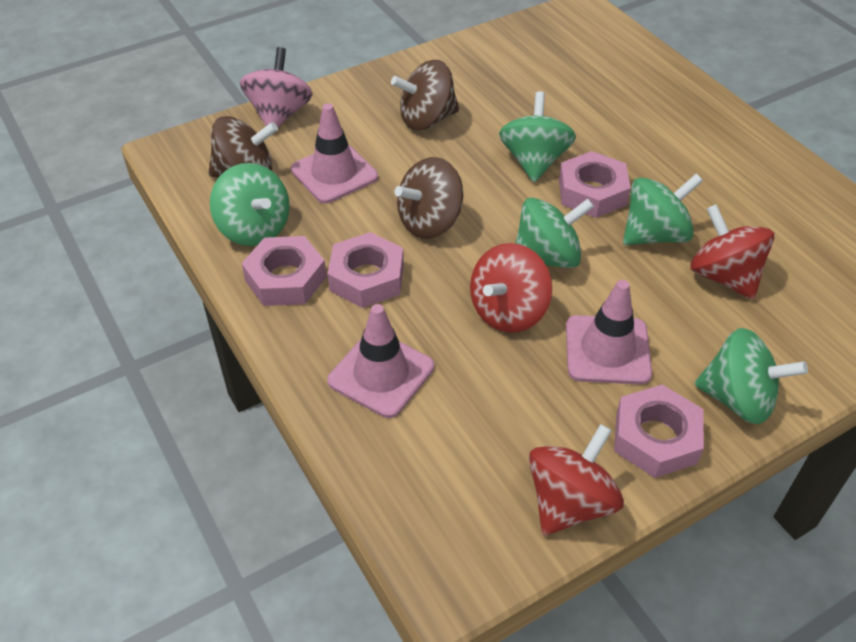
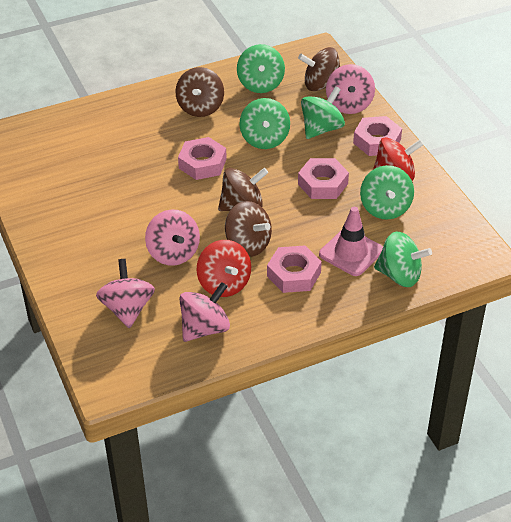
brown spinning top: [209,116,278,178] [391,60,459,131] [395,157,463,239] = 3 -> [175,67,224,117] [218,168,268,211] [225,201,272,257] [298,47,340,91] = 4
pink spinning top: [240,47,313,127] = 1 -> [96,259,155,328] [145,209,200,266] [179,282,230,342] [326,64,375,114] = 4
pink traffic cone: [291,103,378,204] [327,304,434,418] [566,280,652,385] = 3 -> [319,207,383,276] = 1
red spinning top: [470,243,552,333] [529,424,624,535] [690,204,774,300] = 3 -> [197,240,251,297] [373,137,424,181] = 2

